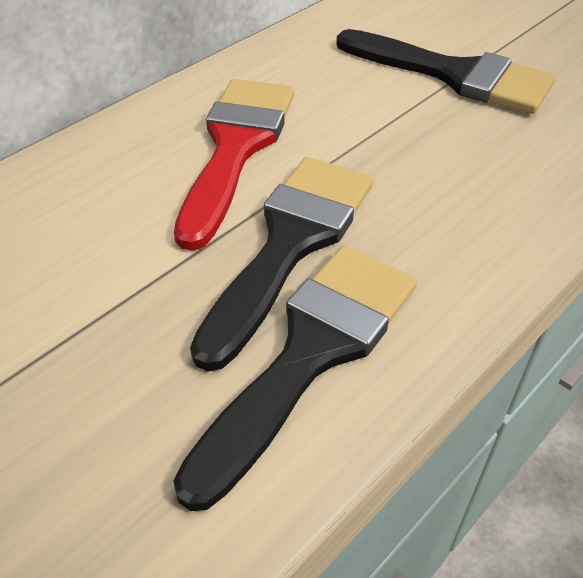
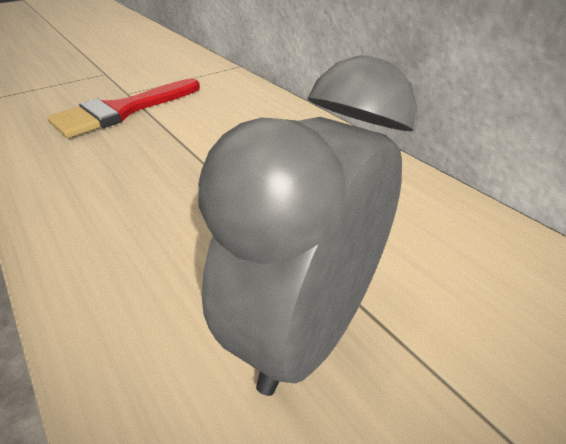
black brush: [173,246,417,511] [190,157,373,371] [336,29,556,114] = 3 -> none = 0
grey clock: none = 0 -> [199,55,417,396] = 1

